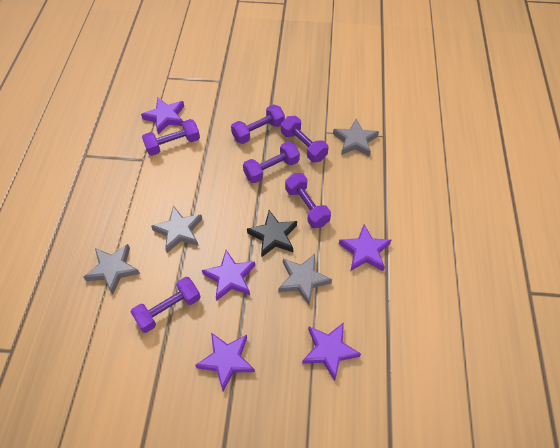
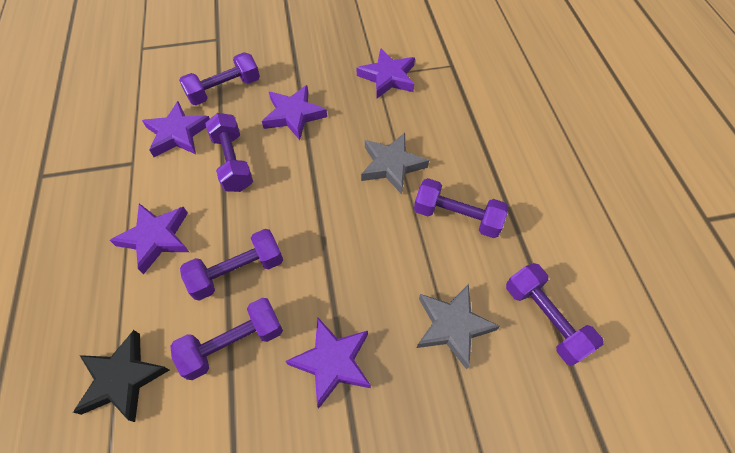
grey star: [83,244,140,295] [151,206,202,253] [278,254,332,305] [333,119,379,157] = 4 -> [361,133,429,194] [417,284,500,370] = 2

